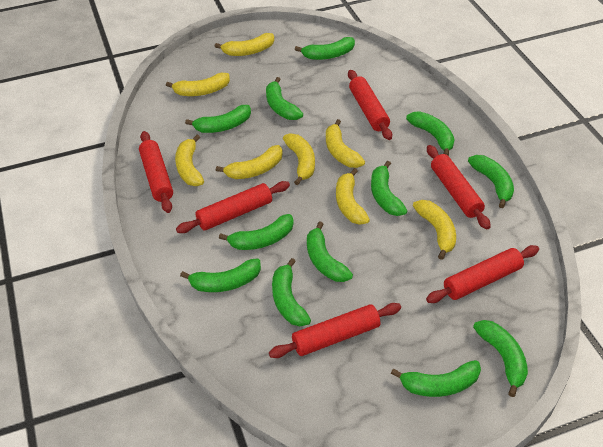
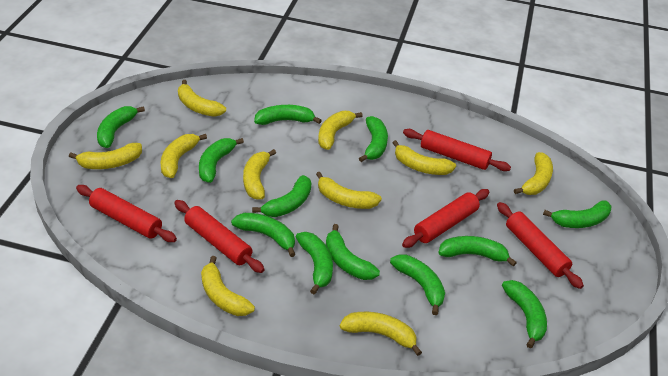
red rolling pin: [139,131,173,213] [176,181,290,233] [269,303,401,358] [348,70,392,140] [426,245,539,303] [427,145,491,229] = 6 -> [76,185,177,242] [174,200,265,273] [402,189,489,248] [403,129,511,171] [497,202,584,289] = 5
yellow banana: [166,73,230,96] [175,135,204,186] [214,33,274,56] [216,145,283,179] [283,133,315,185] [326,119,365,168] [336,168,370,225] [413,200,456,260] = 8 -> [69,143,142,169] [161,134,207,178] [178,80,226,117] [201,256,255,316] [243,149,276,200] [316,172,382,209] [318,111,363,150] [340,312,422,356] [392,140,456,175] [514,152,553,195] = 10

